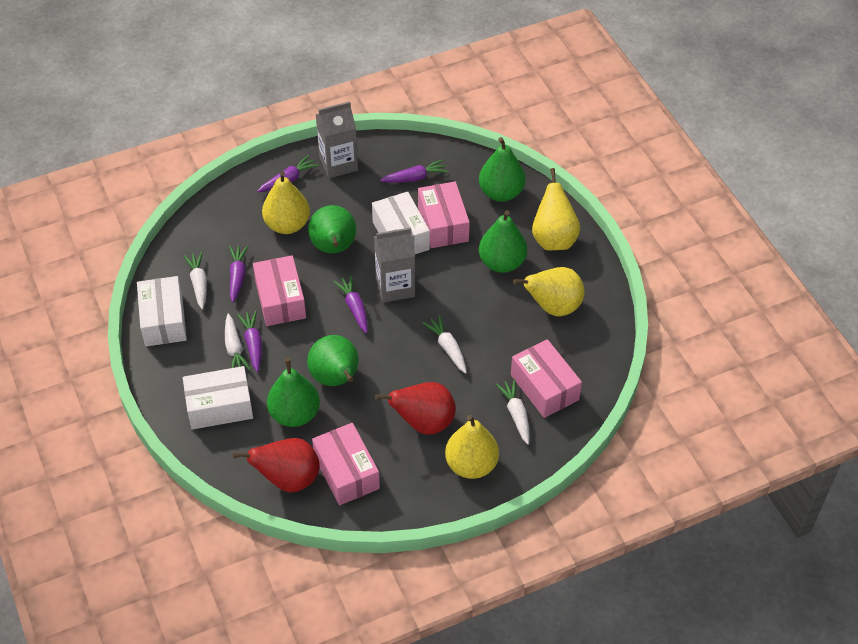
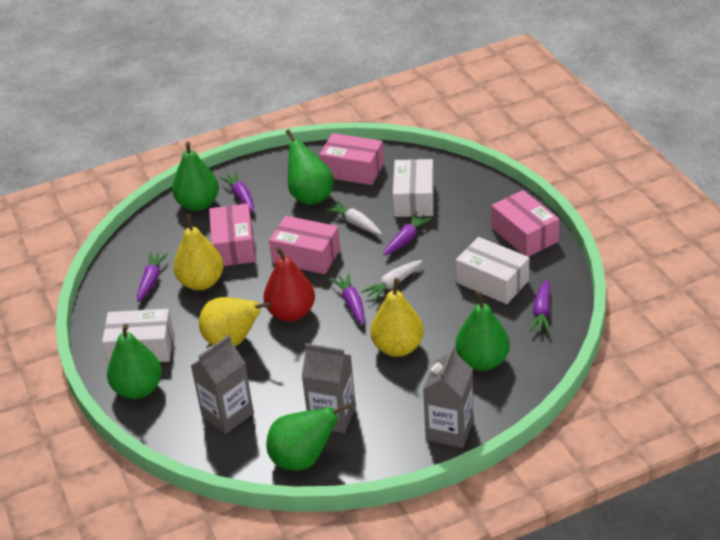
grey carton: [316,101,358,178] [374,227,415,303] = 2 -> [191,335,254,434] [302,343,356,433] [423,346,473,448] = 3
red pear: [233,438,320,492] [375,382,456,435] = 2 -> [263,247,315,322] = 1
white carrot: [183,252,207,309] [225,314,251,371] [423,315,467,374] [496,379,530,445] = 4 -> [325,200,382,235] [361,260,422,302] = 2
yellow pear: [262,171,310,234] [445,415,499,479] [513,267,585,317] [532,168,580,251] = 4 -> [173,215,224,290] [199,297,271,346] [370,278,424,357] = 3

